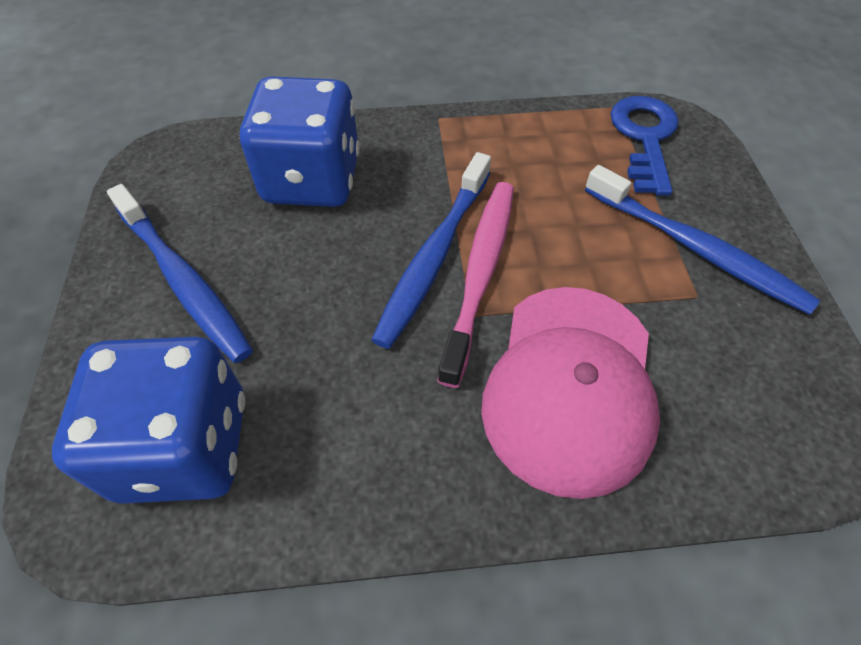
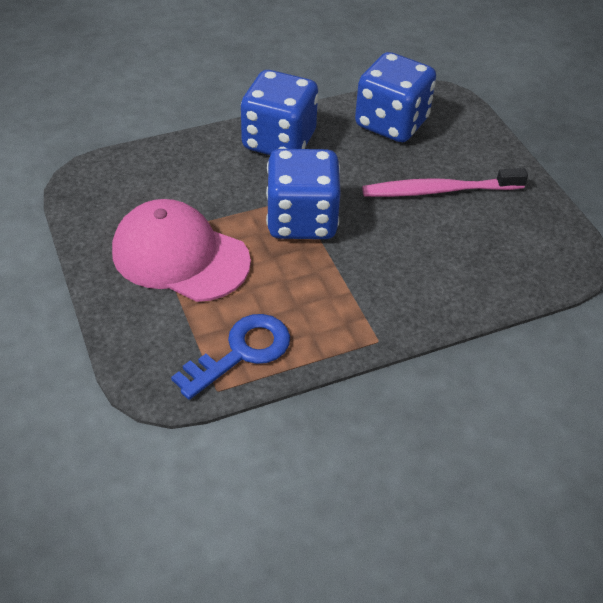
blue dice: [52,337,245,504] [240,76,360,207] = 2 -> [241,70,319,155] [266,149,341,239] [355,52,436,142] = 3
blue toothbrush: [107,184,253,363] [371,152,491,349] [585,165,820,315] = 3 -> none = 0

